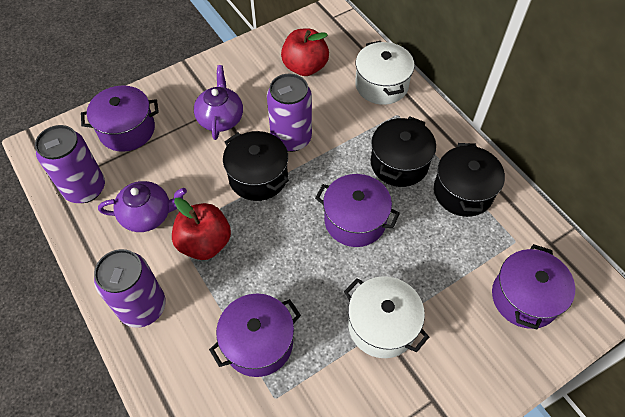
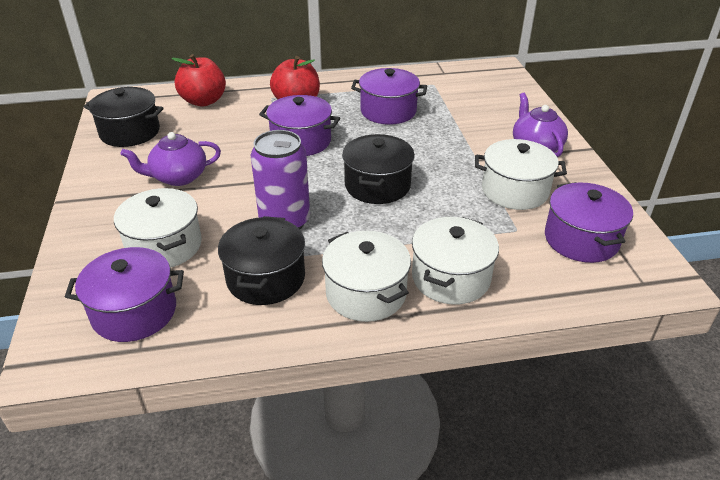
purple can: [35,125,105,203] [94,249,166,328] [267,74,312,152] = 3 -> [251,130,310,229] = 1
white pot: [344,276,429,358] [355,41,415,105] = 2 -> [114,188,202,268] [322,231,411,322] [412,217,499,305] [475,139,567,210] = 4

